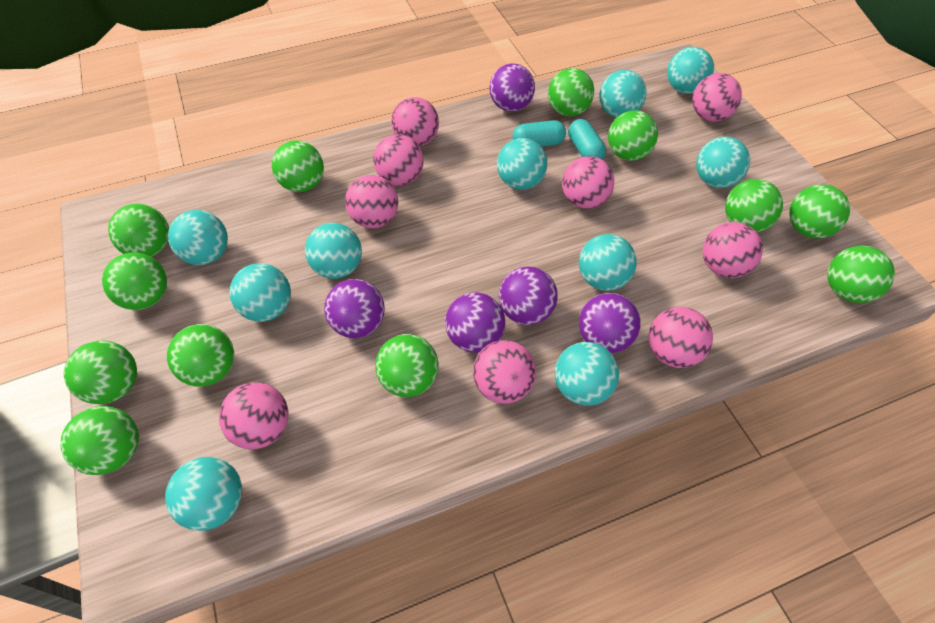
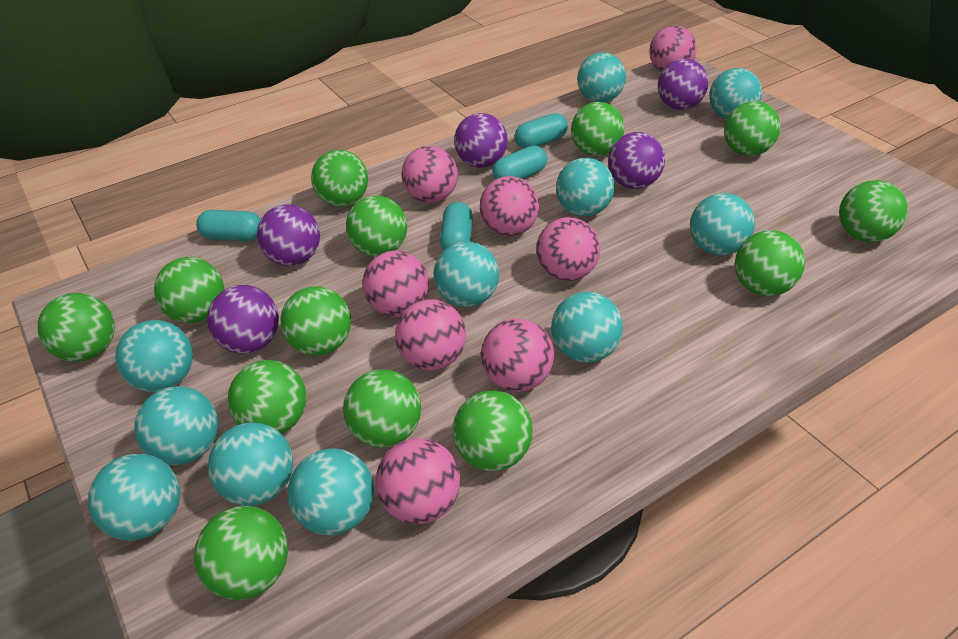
green ball: [61,406,139,475] [64,341,137,404] [102,253,167,310] [108,204,169,257] [167,324,234,387] [272,140,324,192] [375,334,438,397] [548,68,594,116] [608,110,658,161] [725,179,783,232] [789,185,850,238] [827,245,895,303] = 12 -> [38,293,115,362] [154,257,224,323] [194,506,288,600] [228,360,307,434] [281,286,351,356] [311,150,368,207] [343,370,421,448] [346,196,407,257] [452,390,533,471] [571,102,624,156] [724,101,780,156] [735,230,805,296] [839,180,908,242] = 13
pink ball: [219,382,289,449] [345,175,398,228] [373,134,424,186] [391,97,439,146] [473,340,536,404] [562,156,614,209] [649,307,713,368] [692,73,742,122] [703,222,763,278] = 9 -> [363,251,429,317] [376,438,460,524] [395,299,466,370] [401,146,458,203] [480,176,539,236] [481,318,554,392] [536,217,600,281] [649,26,697,72] = 8
turquoise ball: [165,457,242,531] [168,210,228,265] [229,263,291,322] [305,223,362,279] [497,138,547,190] [555,342,619,406] [579,234,637,291] [599,70,646,118] [667,47,714,94] [696,137,750,188] = 10 -> [88,454,180,541] [115,320,193,392] [134,386,218,465] [208,422,293,506] [288,448,374,535] [434,241,499,307] [551,292,623,363] [556,158,615,217] [577,52,626,102] [690,193,755,256] [709,68,762,119] = 11
turquoise capsule: [512,120,566,147] [568,119,606,159] = 2 -> [196,210,261,241] [440,202,473,250] [492,145,547,180] [515,113,568,149] = 4

